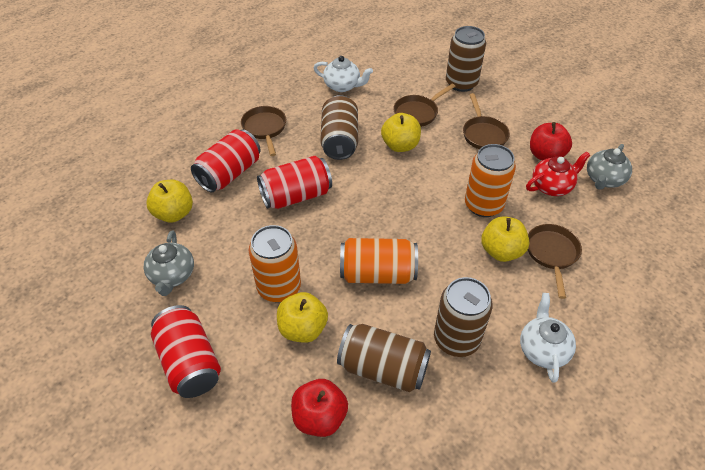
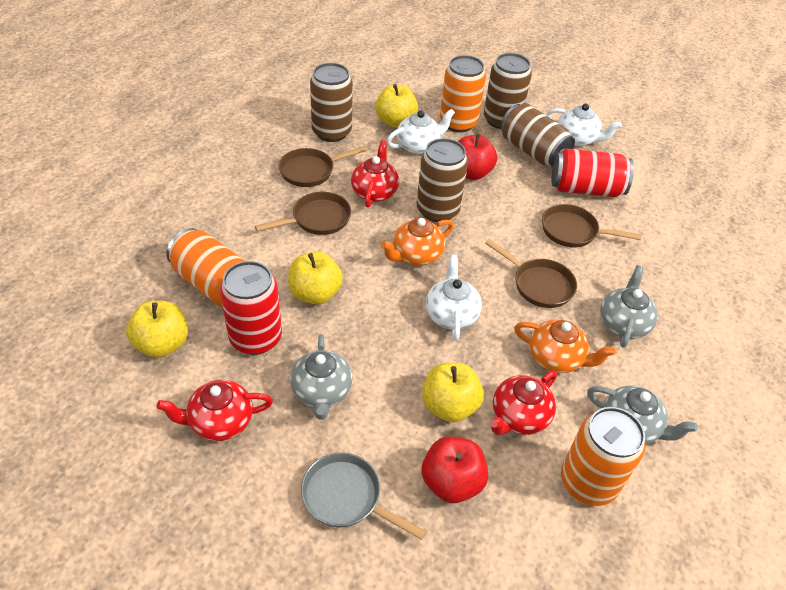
grey pan: none = 0 -> [301,452,427,540] = 1
grey teapot: [143,230,194,296] [587,144,632,190] = 2 -> [290,334,352,420] [587,386,698,445] [600,265,658,348] = 3
orange teapot: none = 0 -> [381,218,454,266] [514,319,616,373] = 2
red can: [151,305,221,398] [191,129,261,192] [257,156,332,209] = 3 -> [220,261,282,355] [552,149,634,197] = 2
red teapot: [526,152,590,196] = 1 -> [157,380,273,441] [351,140,399,208] [490,371,557,435] = 3
white teapot: [314,56,373,92] [520,293,576,383] = 2 -> [387,109,455,154] [426,254,482,341] [546,103,622,146] = 3

